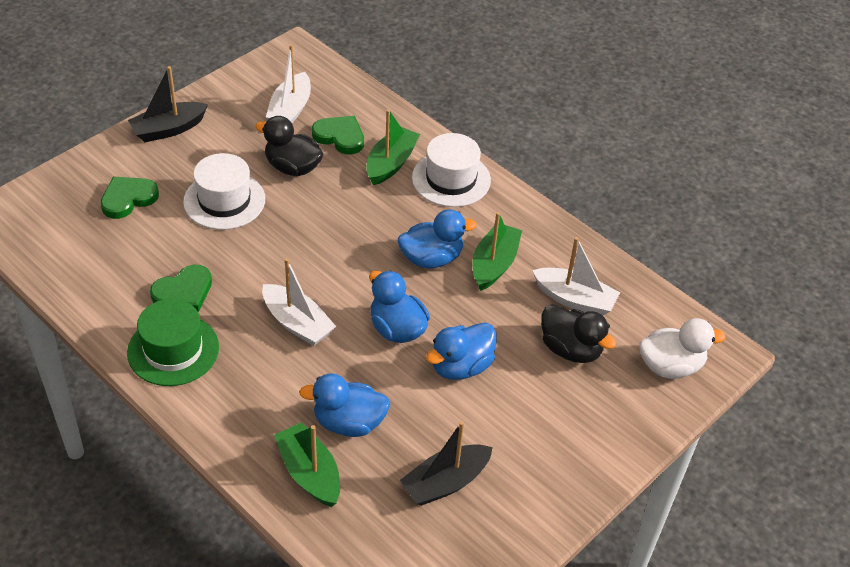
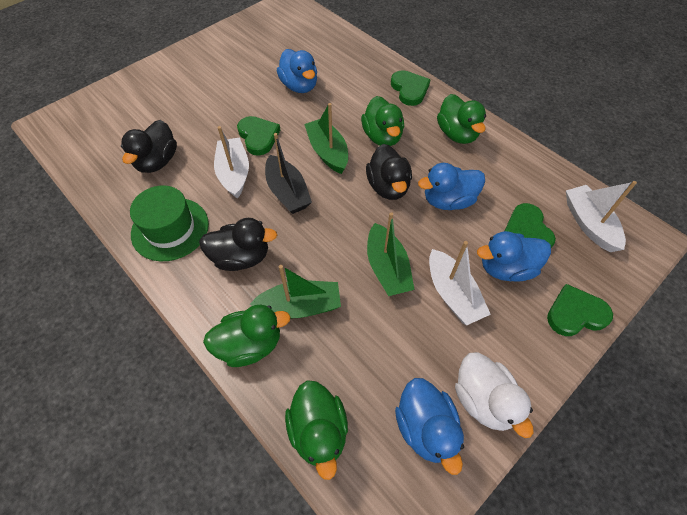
black boat: [128,66,208,142] [400,421,493,506] = 2 -> [265,133,312,214] = 1
black duck: [255,116,323,176] [541,304,616,363] = 2 -> [121,120,177,173] [199,218,277,271] [366,144,412,200] = 3
green duck: none = 0 -> [203,305,291,367] [285,380,348,480] [361,96,404,146] [437,94,486,144] = 4
green heart: [100,177,159,219] [150,265,212,312] [312,116,364,154] = 3 -> [237,116,280,156] [391,70,431,106] [505,203,556,248] [547,284,613,336] = 4
white hat: [183,153,265,230] [412,133,491,207] = 2 -> none = 0

